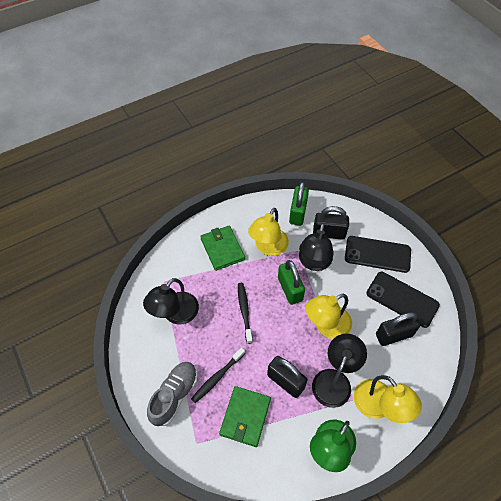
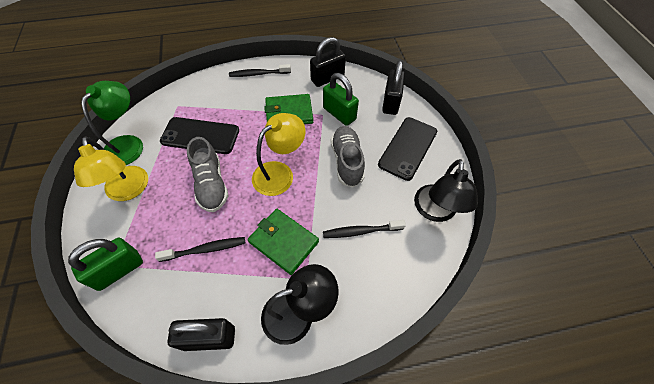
black lamp: [143,278,199,325] [299,223,334,271] [312,334,367,408] = 3 -> [261,264,338,345] [414,159,478,222] = 2
black toothbrush: [191,347,245,403] [238,283,253,344] = 2 -> [155,237,245,262] [229,64,291,77] [323,220,406,238] = 3
grey shoe: [147,362,198,426] = 1 -> [187,137,228,212] [331,126,365,188] = 2
yellow lamp: [248,208,289,256] [306,294,352,339] [354,375,422,423] = 3 -> [74,137,148,201] [252,113,305,196] = 2

